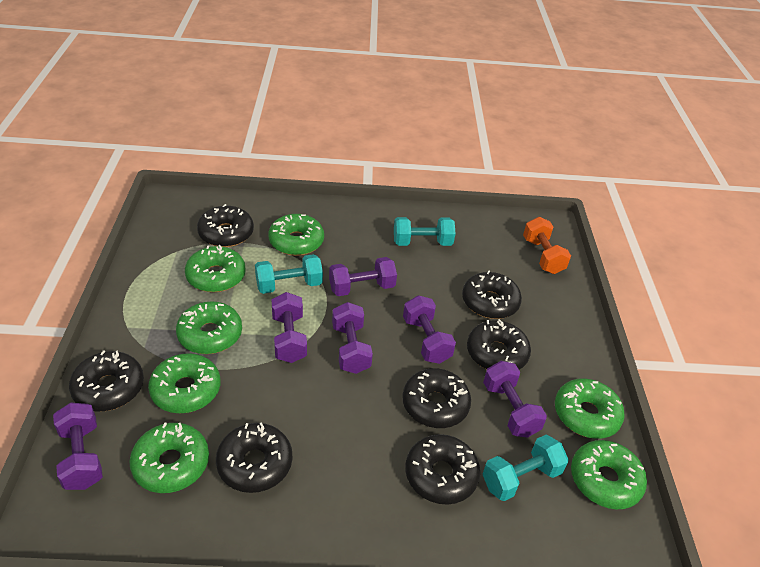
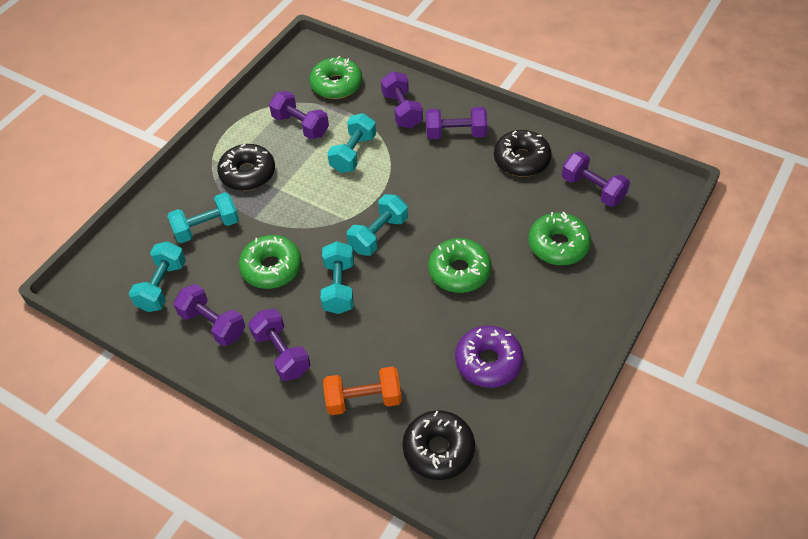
black donut: [69,350,144,411] [197,204,254,247] [216,422,292,493] [402,368,471,428] [405,434,480,505] [462,270,522,319] [467,319,531,370] = 7 -> [217,144,275,191] [402,410,475,480] [494,130,552,177] = 3
green donut: [129,423,209,493] [148,353,220,413] [176,302,242,354] [185,245,246,292] [269,214,324,256] [555,378,625,439] [571,440,647,510] = 7 -> [239,235,302,289] [309,56,362,99] [428,238,491,293] [528,212,591,265] = 4
purple donut: none = 0 -> [455,325,523,388] = 1
turquoise dumbbell: [255,254,323,294] [394,217,455,246] [482,435,569,501] = 3 -> [129,241,186,312] [167,192,239,243] [321,241,354,314] [327,113,376,173] [347,194,408,256] = 5

